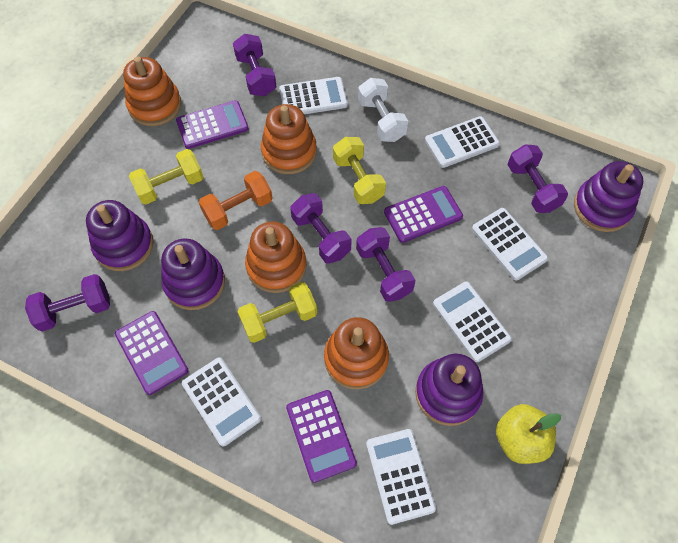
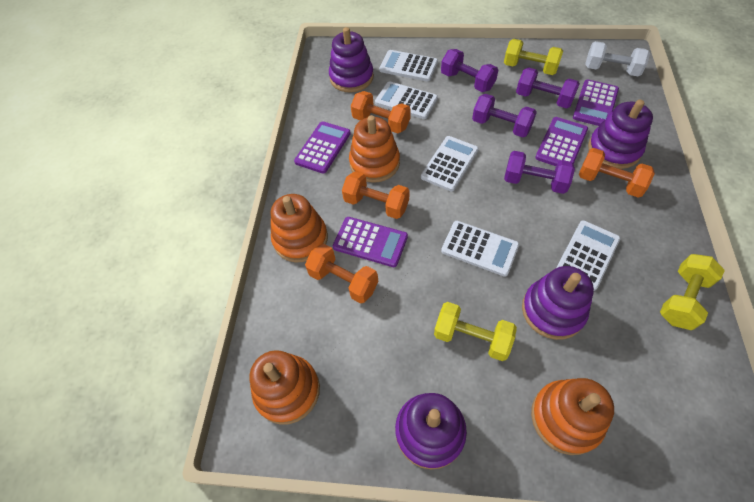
orange dumbbell: [199,171,272,230] = 1 -> [305,244,378,304] [342,171,409,219] [351,91,411,134] [579,148,655,198] = 4
purple dumbbell: [25,274,110,332] [233,34,276,96] [290,193,352,264] [356,227,415,302] [508,144,568,213] = 5 -> [441,49,498,92] [472,94,537,137] [504,151,575,194] [516,67,580,108] = 4
white calculator: [182,357,261,447] [279,77,348,114] [366,429,436,525] [425,116,500,168] [433,282,512,362] [472,208,548,280] = 6 -> [375,81,438,119] [379,50,438,81] [421,136,479,191] [441,221,519,277] [556,220,620,291] = 5
yellow apple: [496,404,561,464] = 1 -> none = 0

